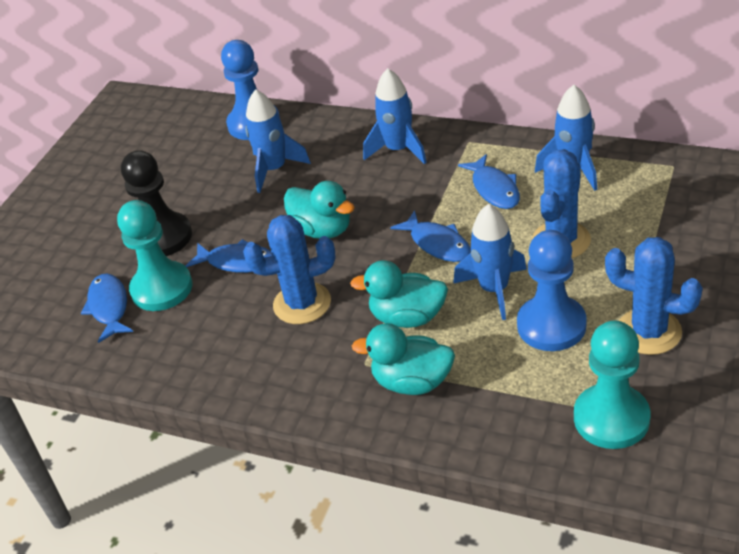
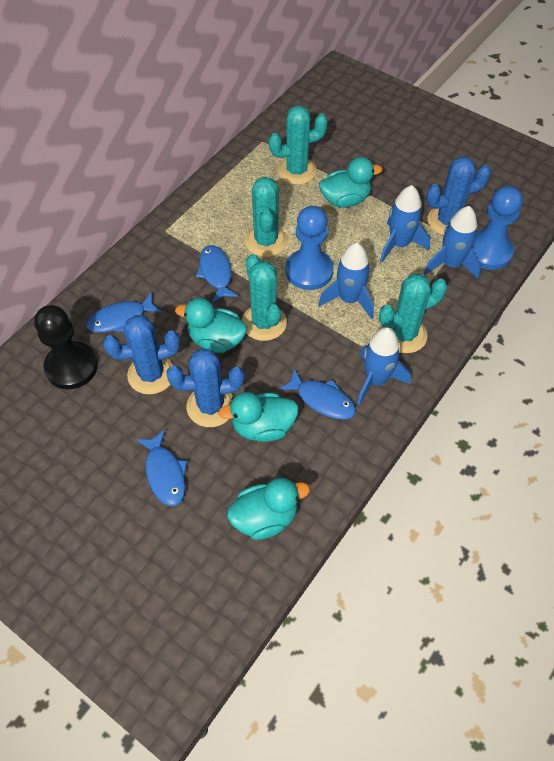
turquoise cactus: none = 0 -> [242,254,287,341] [245,177,287,257] [269,105,328,185] [379,274,447,353] = 4
turquoise duck: [284,181,355,239] [350,260,448,328] [352,323,455,395] = 3 -> [175,298,247,353] [218,392,299,442] [227,478,310,540] [319,157,382,208] = 4
turquoise pawn: [117,200,193,311] [574,321,650,449] = 2 -> none = 0

